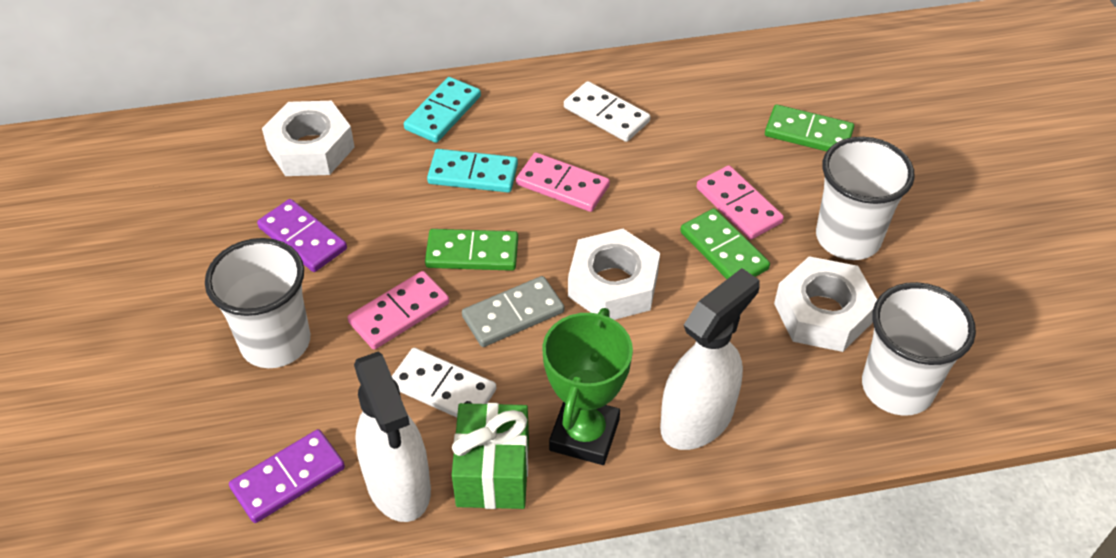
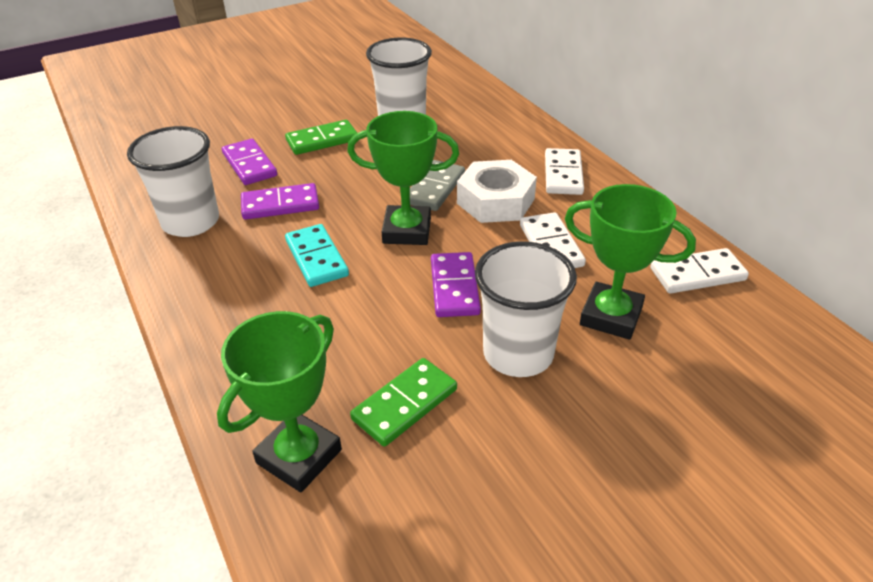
green domino: [425,229,518,271] [680,208,770,279] [765,104,854,151] = 3 -> [285,120,357,155] [350,358,457,447] = 2
green gift: [452,403,529,509] = 1 -> none = 0
green trophy: [542,308,633,465] = 1 -> [217,311,342,492] [347,111,459,245] [565,184,696,340] = 3
pink domino: [347,271,449,350] [516,152,610,212] [697,165,784,240] = 3 -> none = 0
purple domino: [229,429,345,523] [257,199,347,272] = 2 -> [222,139,277,185] [241,183,319,220] [431,252,481,317] = 3
turquoise domino: [404,77,481,143] [427,149,518,193] = 2 -> [285,224,349,287] = 1
white domino: [392,348,496,418] [564,81,651,142] = 2 -> [520,212,586,268] [545,148,584,195] [650,248,749,294] = 3
white nut: [262,101,355,176] [568,229,660,320] [774,256,877,352] = 3 -> [457,160,537,223] = 1
white spray bottle: [354,351,431,522] [660,268,760,450] = 2 -> none = 0

